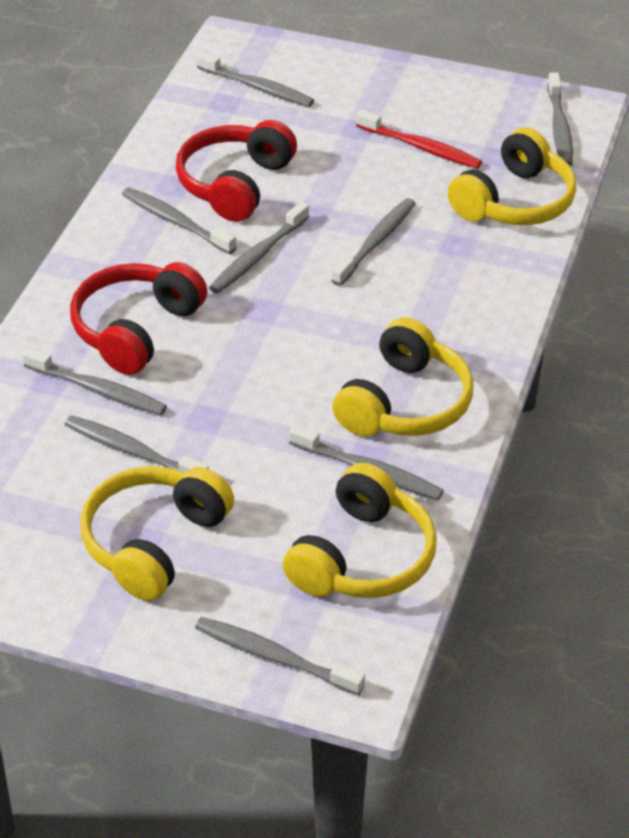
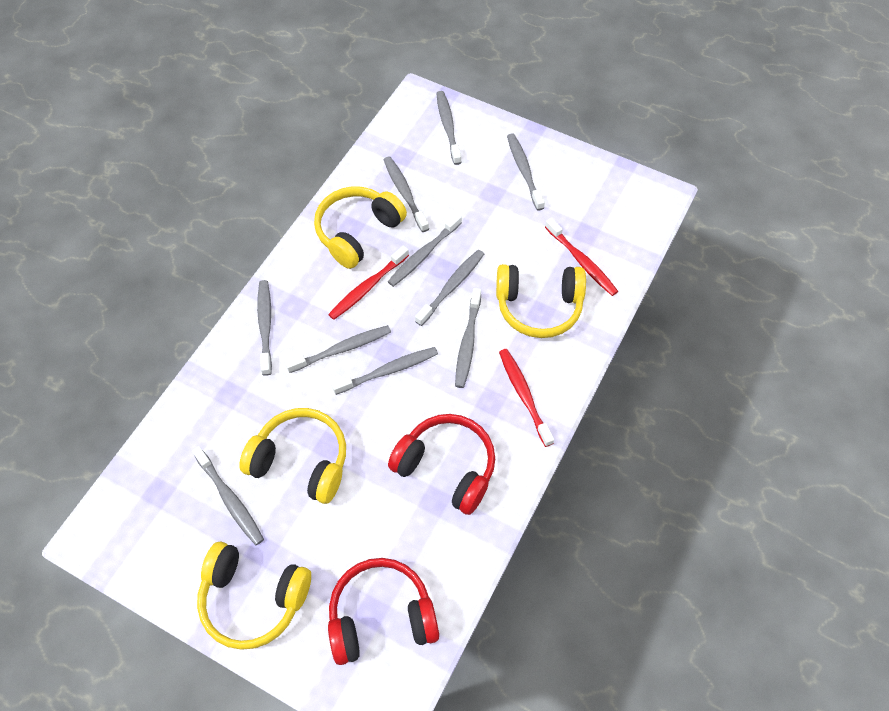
grey toothbrush: [22,347,167,415] [65,415,209,473] [122,187,237,254] [195,617,365,696] [196,51,314,107] [209,202,310,294] [289,424,444,500] [331,198,416,286] [547,73,573,166] = 9 -> [192,446,264,545] [257,280,272,376] [285,325,391,373] [331,347,438,395] [384,156,429,232] [388,213,462,287] [415,250,484,326] [436,91,462,165] [455,288,481,388] [507,133,545,211] = 10
red toothbrush: [356,109,482,169] = 1 -> [328,245,409,320] [499,349,554,447] [545,218,618,296] = 3

